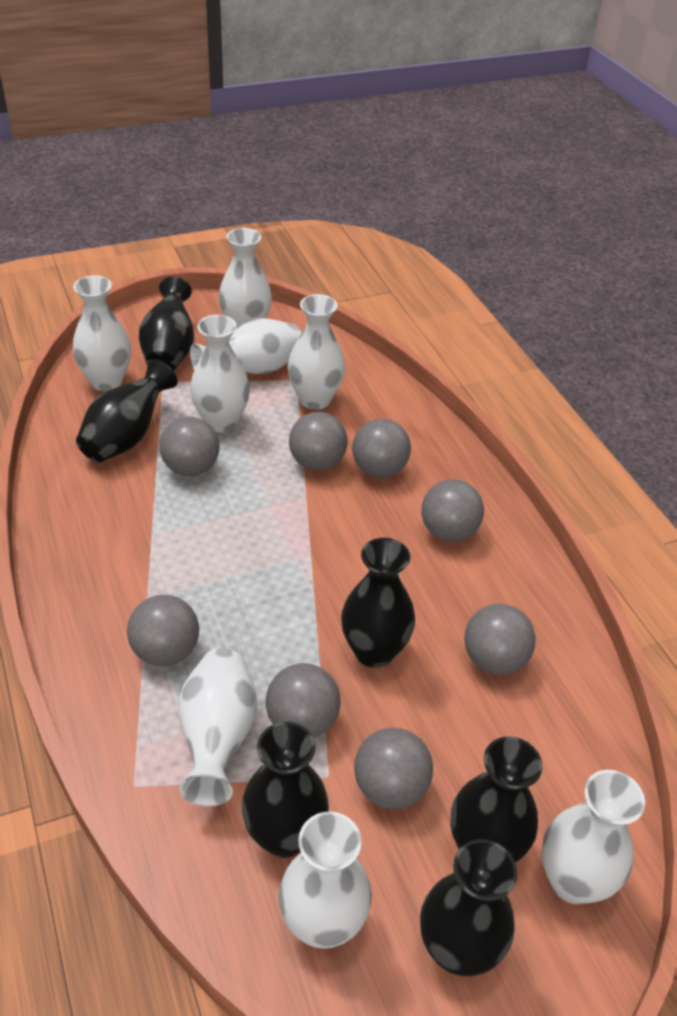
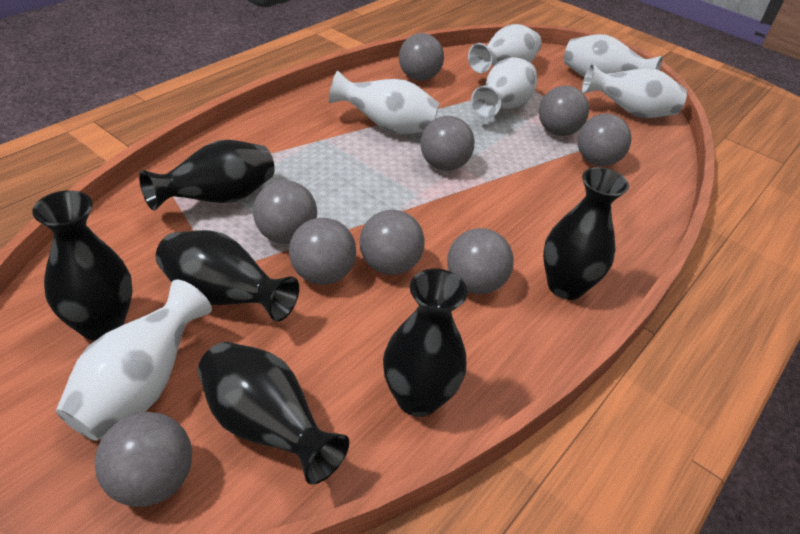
grey ball: [127,595,199,666] [160,417,219,476] [266,663,341,738] [289,412,347,471] [352,419,411,478] [354,728,433,809] [421,479,484,542] [464,604,536,675] = 8 -> [94,412,192,507] [253,180,317,244] [289,218,356,285] [360,210,425,275] [399,33,444,81] [421,116,475,171] [447,228,514,294] [539,86,589,136] [578,114,631,166] = 9
white vase: [73,275,131,391] [178,648,257,806] [190,315,250,433] [190,318,301,374] [219,228,272,330] [279,811,372,949] [288,294,345,410] [541,770,645,904] = 8 -> [56,279,212,441] [329,71,440,134] [468,24,542,73] [471,57,537,118] [564,34,663,77] [582,63,687,118] = 6

